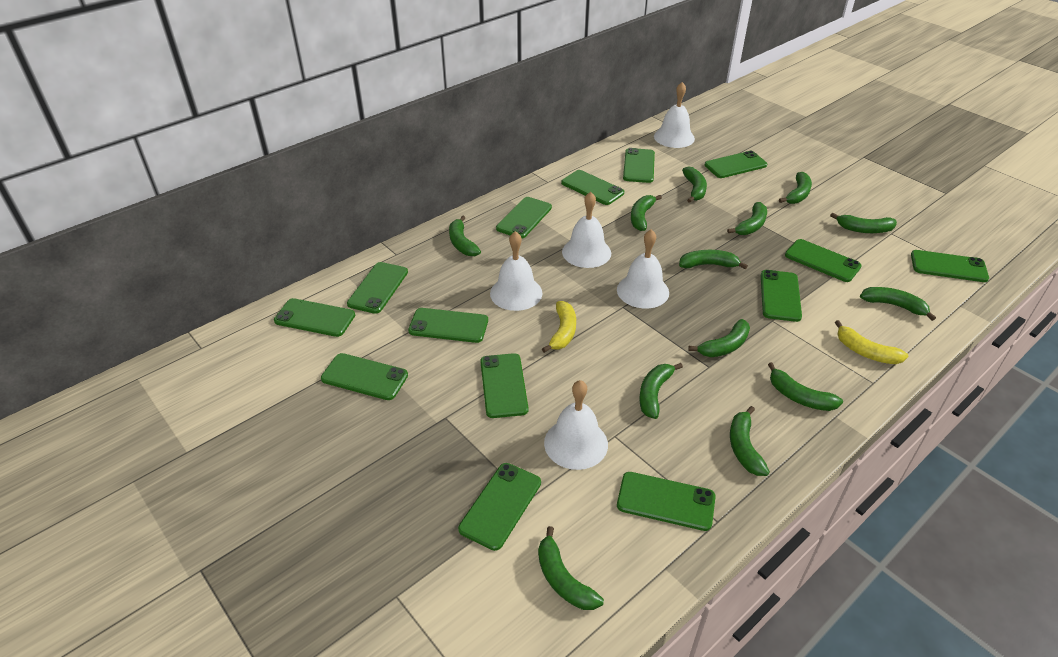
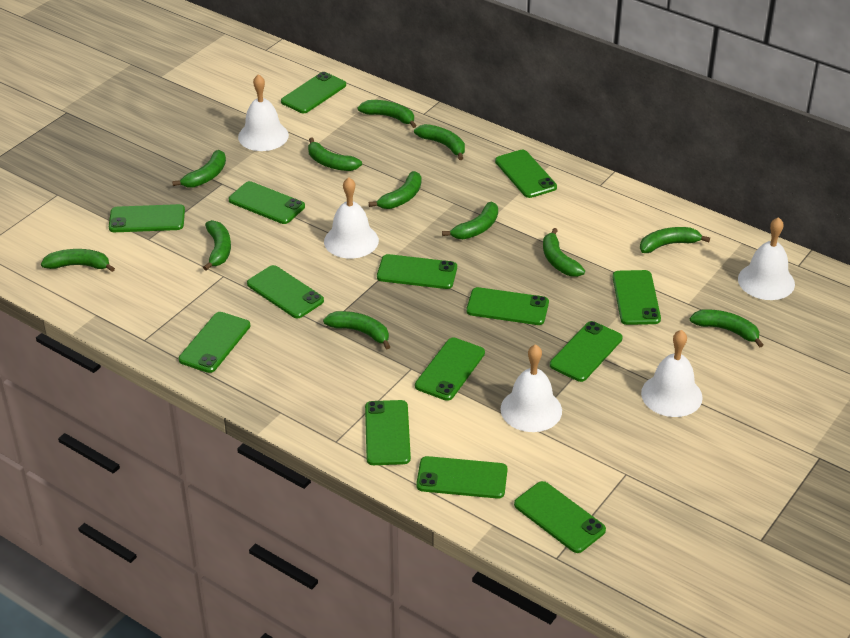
green banana: [449,215,481,256] [538,526,604,610] [631,195,662,231] [639,363,683,419] [679,250,748,269] [682,166,707,203] [688,319,750,357] [727,202,767,235] [730,406,770,476] [768,362,843,411] [779,172,812,204] [830,213,897,233] [860,287,936,321] = 13 -> [41,249,115,272] [172,150,226,188] [203,220,231,271] [308,137,362,171] [323,311,391,349] [357,100,417,128] [369,171,421,209] [414,124,465,160] [442,202,498,239] [543,228,585,277] [640,227,710,253] [690,309,763,348] = 12
yellow banana: [542,301,576,353] [835,320,908,364] = 2 -> none = 0

